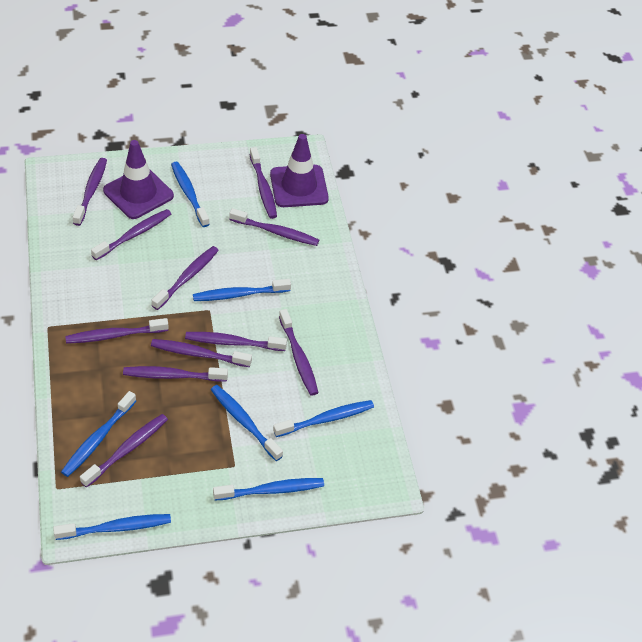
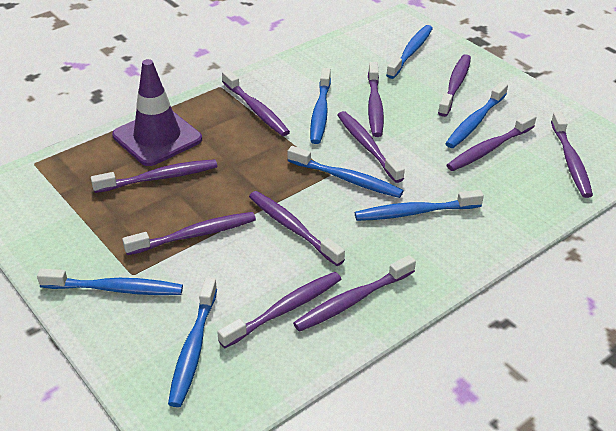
purple traffic cone: [103,140,174,219] [270,134,329,207] = 2 -> [112,59,202,166] = 1

